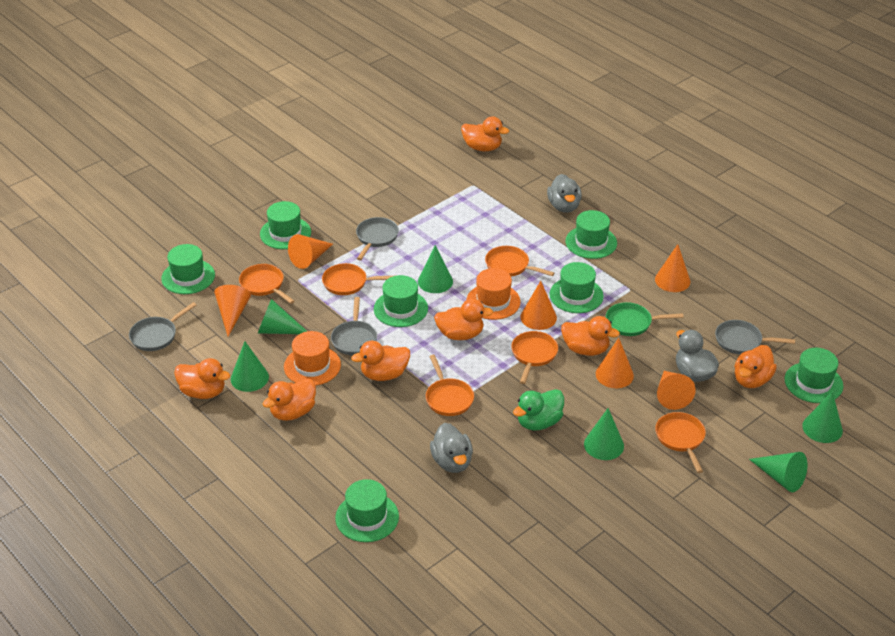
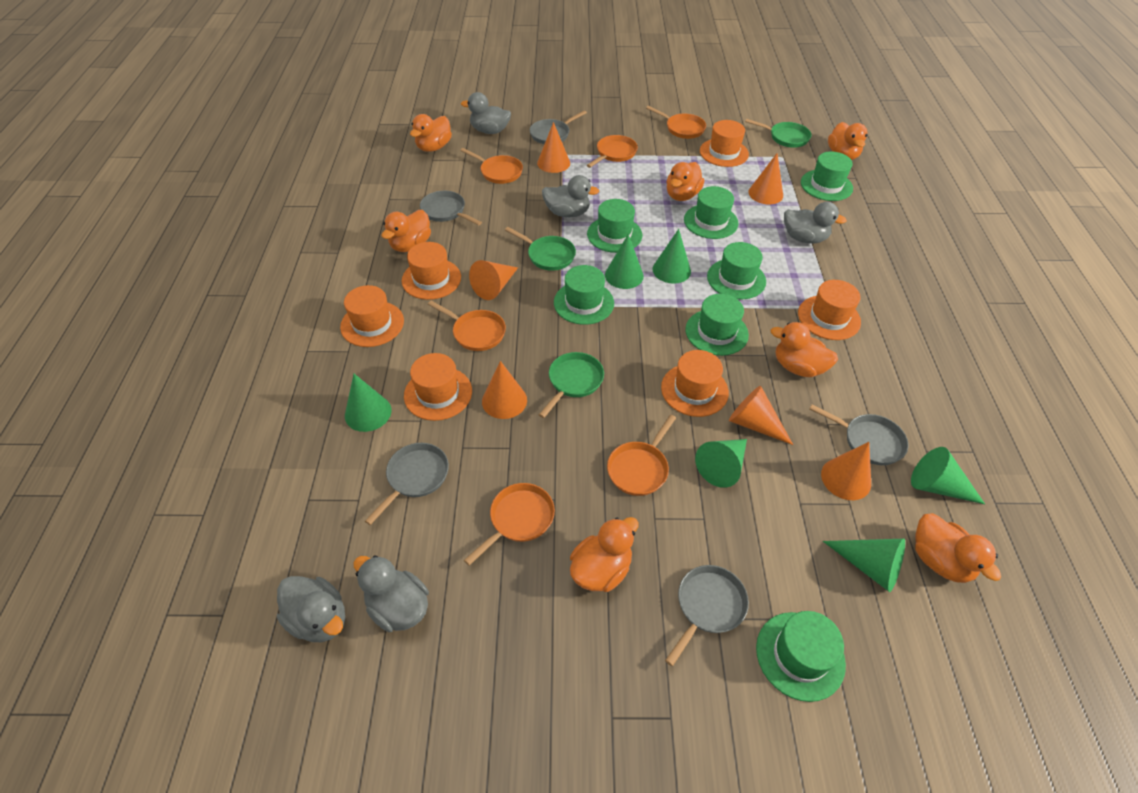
green duck: [513,389,564,431] = 1 -> none = 0
green pan: [606,302,684,336] = 1 -> [505,227,576,271] [539,352,604,418] [745,119,812,148] = 3
grey duck: [430,423,473,473] [547,174,582,213] [676,330,719,382] = 3 -> [277,576,345,642] [353,555,429,632] [461,92,511,134] [542,175,599,217] [784,202,847,243] = 5
grey pan: [129,302,197,351] [331,297,377,355] [356,217,399,260] [715,320,795,354] = 4 -> [365,443,449,525] [420,191,482,226] [530,110,587,144] [665,565,749,666] [810,404,908,465] = 5
orange hat: [284,331,341,386] [466,268,520,320] = 2 -> [340,285,404,347] [402,242,461,300] [404,353,472,421] [661,350,729,417] [700,120,749,167] [798,280,861,340] = 6

